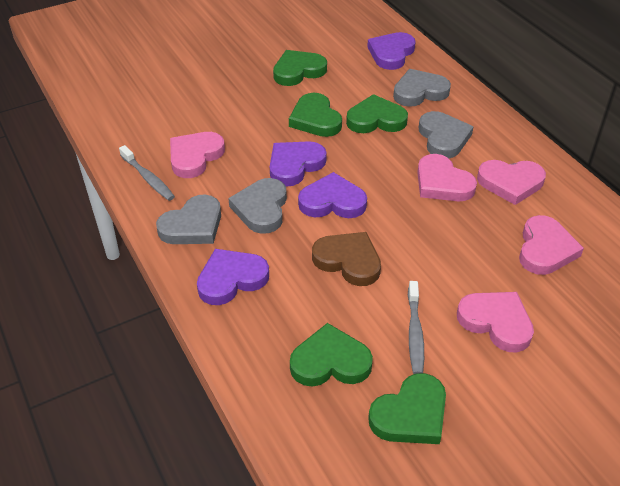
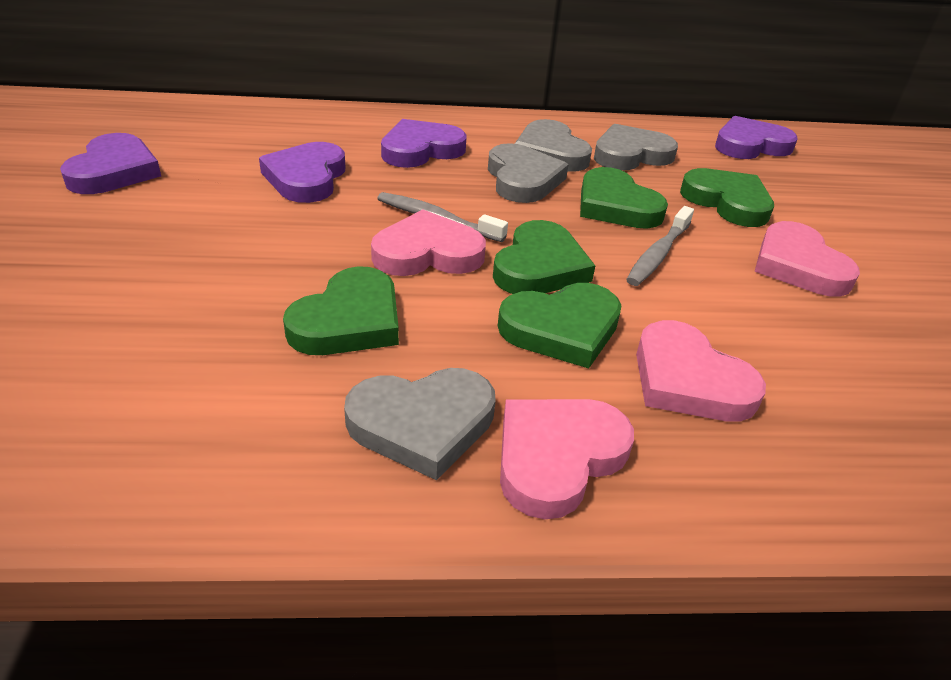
brown heart: [312,232,381,286] = 1 -> none = 0
pink heart: [170,132,225,178] [417,154,477,201] [457,292,534,353] [477,160,546,205] [519,215,584,275] = 5 -> [371,210,486,276] [500,399,634,519] [636,320,766,422] [754,221,860,296] = 4

